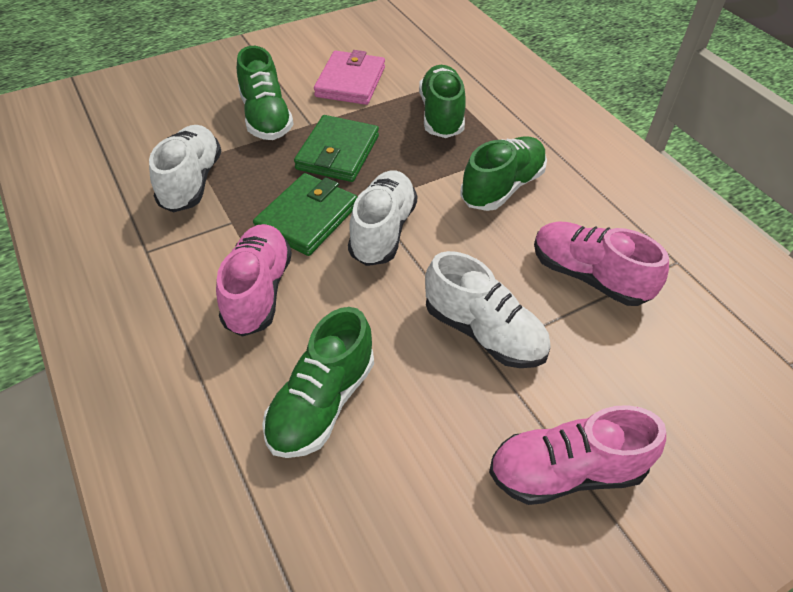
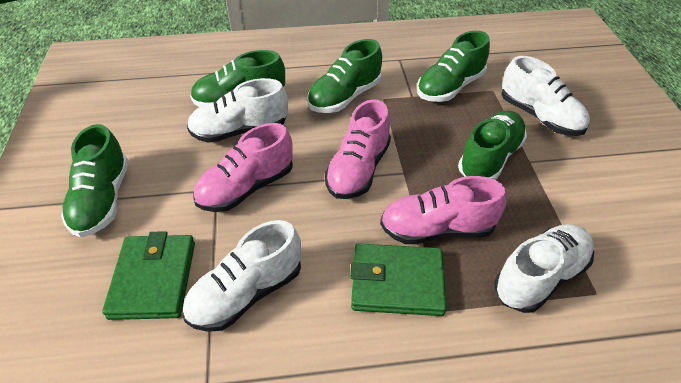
green shoe: [237,46,294,140] [262,307,374,458] [419,65,466,138] [460,136,547,211] = 4 -> [61,124,129,237] [190,50,285,107] [307,39,382,113] [417,31,490,102] [458,111,527,180] = 5
pink wallet: [314,50,385,105] = 1 -> none = 0
white shoe: [149,125,222,212] [348,171,417,266] [425,251,550,368] = 3 -> [182,220,301,332] [187,78,288,143] [494,224,594,313] [501,56,590,136] = 4

